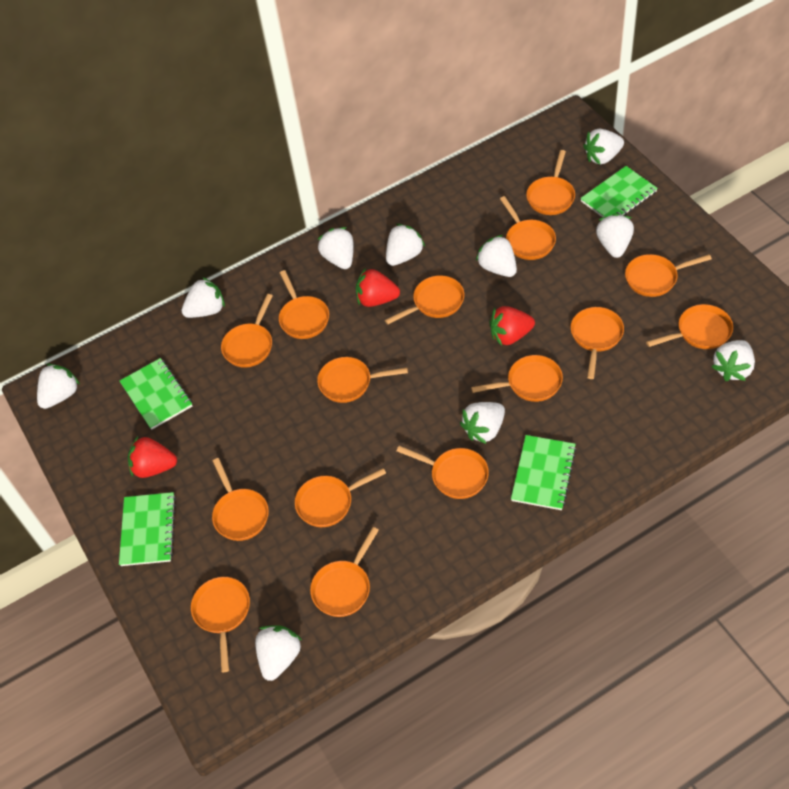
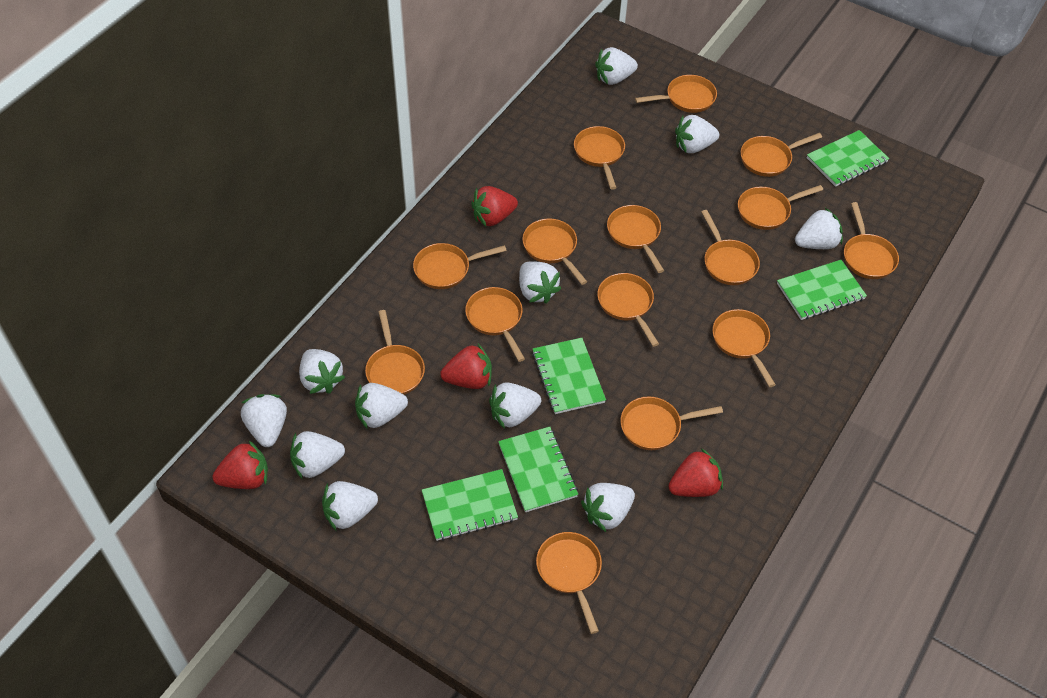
green notebook: [119,492,176,566] [120,358,192,430] [511,435,576,510] [580,166,658,217] = 4 -> [422,469,518,541] [498,427,578,512] [532,338,606,414] [777,260,867,320] [807,130,889,187] = 5
red strawberry: [128,436,177,478] [356,268,400,307] [489,306,535,346] = 3 -> [212,441,268,489] [440,344,492,389] [471,186,518,226] [668,448,723,497] = 4
white strawberry: [37,364,80,409] [182,277,225,318] [255,625,302,681] [318,227,354,269] [386,224,425,266] [460,402,505,444] [476,235,517,277] [583,129,624,165] [596,214,634,258] [711,340,755,381] = 10 -> [241,394,287,447] [290,431,345,479] [299,349,345,394] [322,481,378,530] [355,383,408,429] [489,382,541,429] [519,261,562,304] [581,483,635,532] [595,47,638,85] [675,115,719,153] [795,208,843,249] = 11

